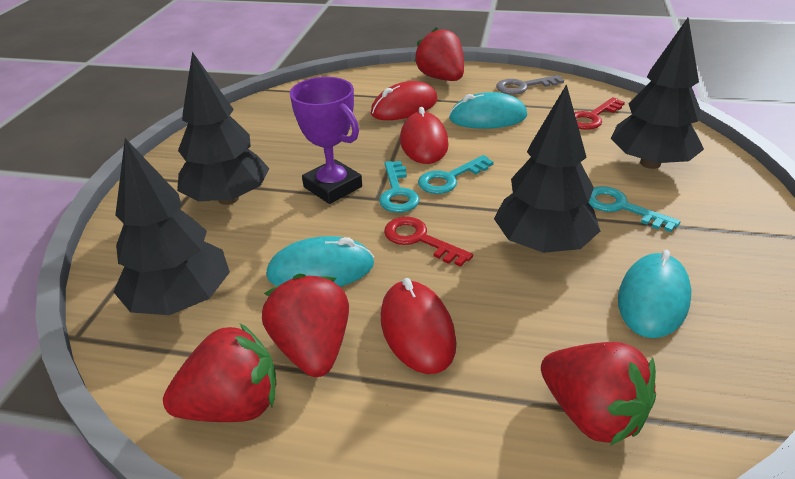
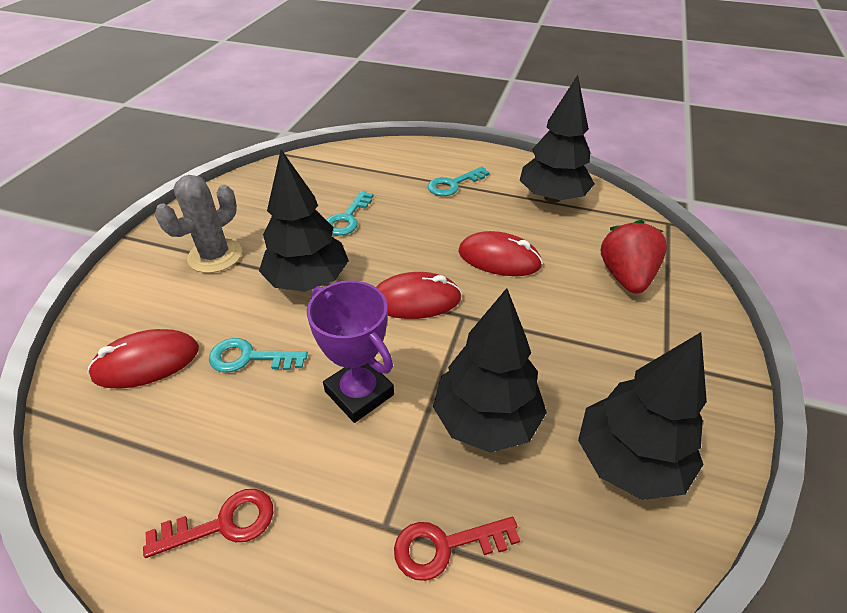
grey cactus: none = 0 -> [155,175,242,273] = 1
grey key: [496,75,564,95] = 1 -> none = 0
red strawberry: [163,323,276,422] [262,273,349,377] [414,27,464,81] [541,342,656,446] = 4 -> [601,220,667,294] = 1
turquoise mouse: [266,236,374,287] [449,92,527,129] [618,250,691,338] = 3 -> none = 0

